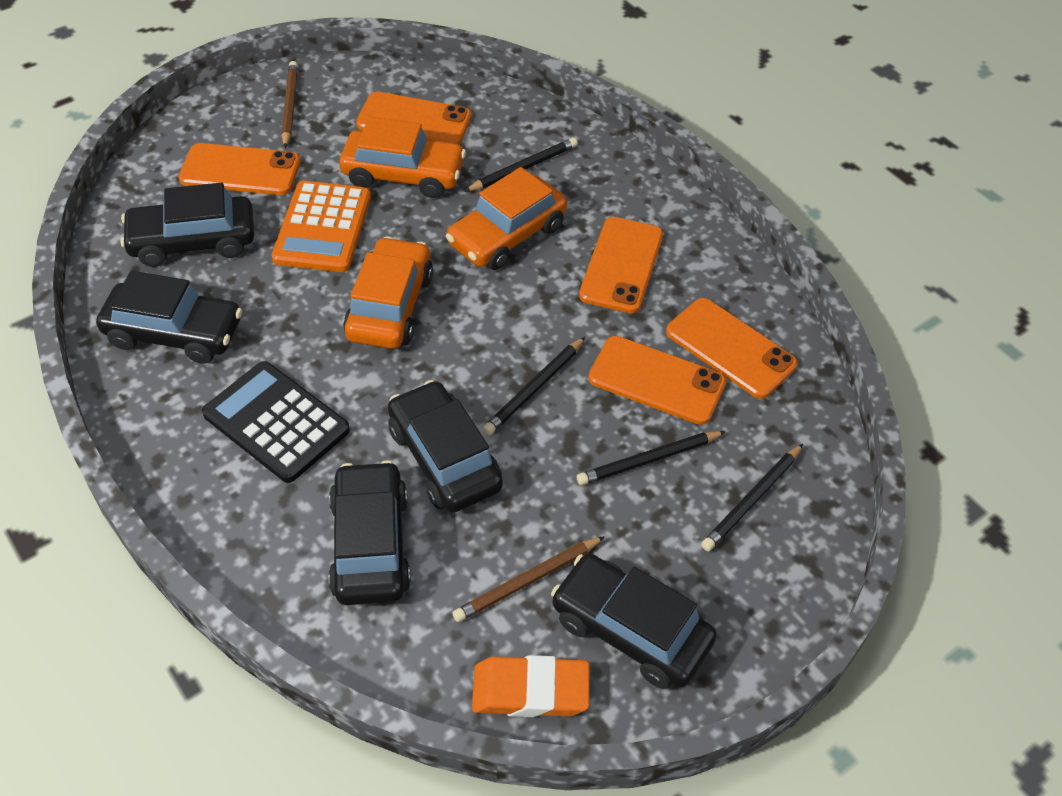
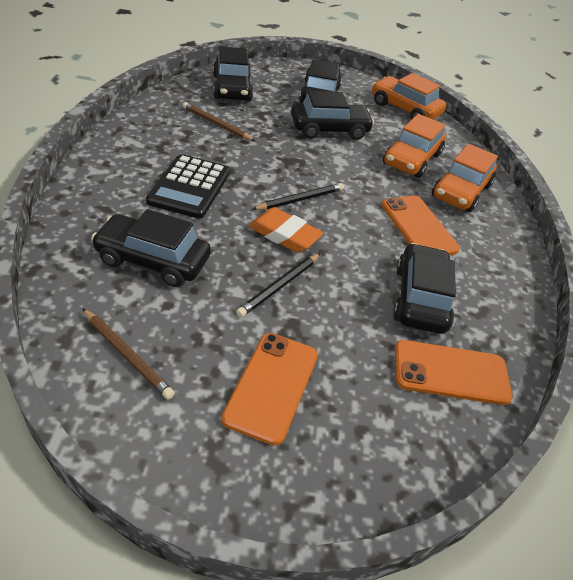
black pencil: [464,138,578,192] [483,337,585,435] [577,431,726,485] [701,444,803,551] = 4 -> [236,253,321,317] [252,183,344,210] = 2
orange calculator: [272,181,371,272] = 1 -> none = 0
orange phone: [179,143,301,195] [356,92,471,145] [579,217,663,313] [588,336,726,425] [666,298,798,399] = 5 -> [221,333,318,446] [382,195,460,255] [395,340,512,405] = 3

